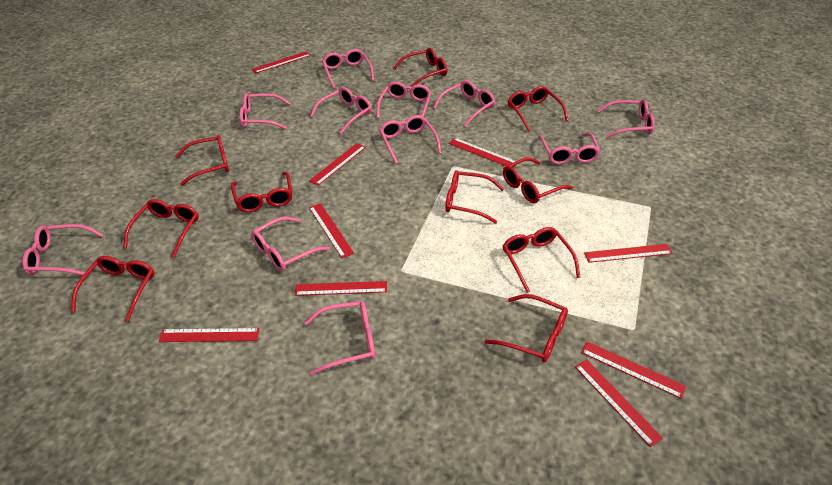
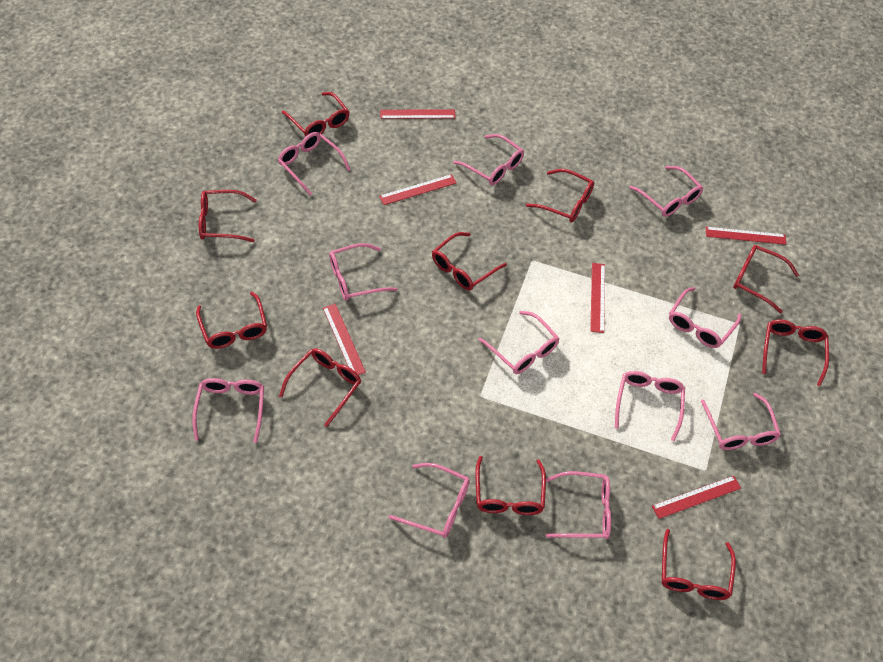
red ruler: [159,328,260,342] [252,51,311,73] [295,281,387,296] [309,143,366,185] [309,203,354,258] [449,138,516,168] [575,360,663,447] [581,341,686,399] [584,244,673,263] = 9 -> [323,304,366,375] [379,174,457,205] [380,109,456,119] [590,263,605,333] [652,476,741,519] [706,227,786,245] = 6

